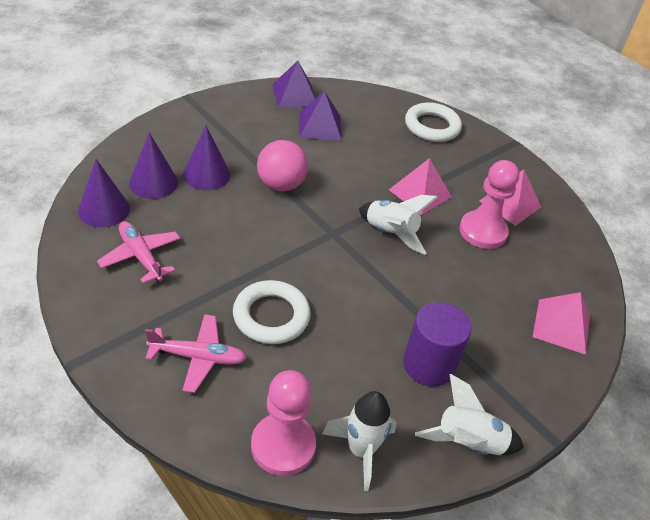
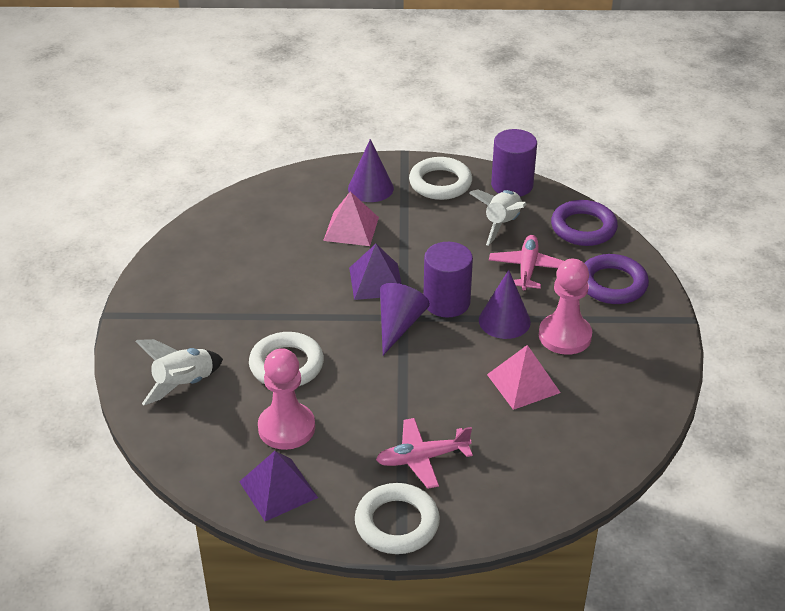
pink ball: [257,140,308,192] = 1 -> none = 0
pink pyramid: [389,158,452,215] [480,170,541,226] [533,292,590,354] = 3 -> [323,191,379,246] [487,345,561,410] = 2
purple cylinder: [403,302,471,387] = 1 -> [423,242,473,317] [491,129,537,196] = 2
purple ring: none = 0 -> [551,200,618,246] [584,254,649,304] = 2
white ring: [233,280,311,344] [405,102,462,142] = 2 -> [249,332,324,386] [355,483,440,554] [409,157,472,200] = 3
white rocket: [322,391,397,491] [359,195,438,255] [415,374,524,455] = 3 -> [135,339,223,406] [469,189,527,246] = 2

